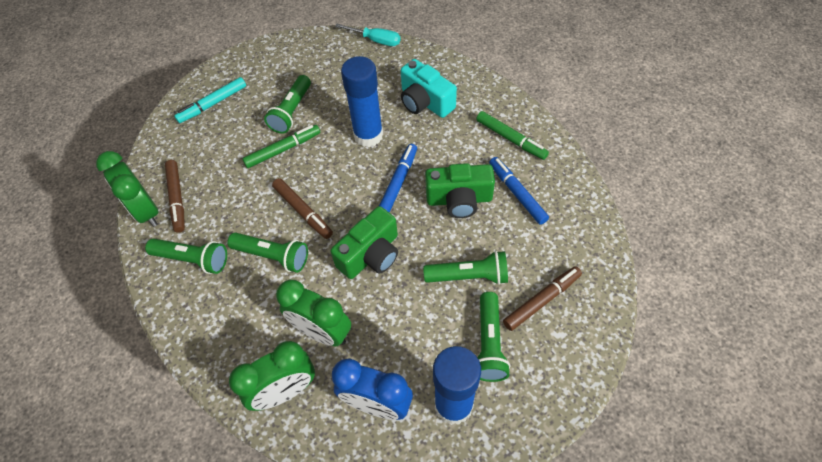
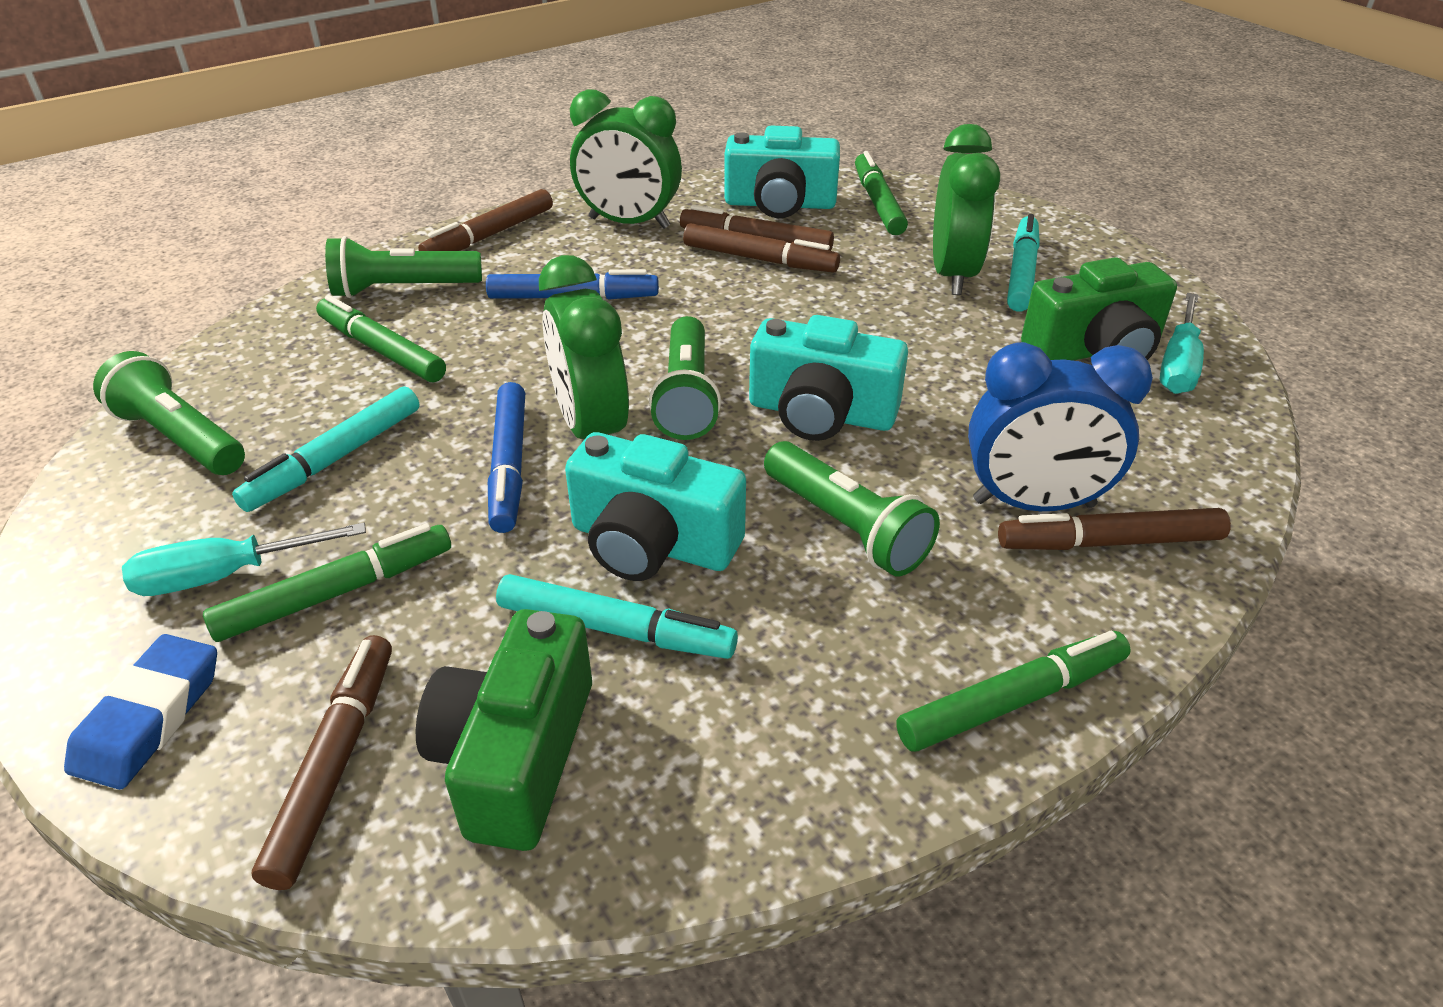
blue eraser: none = 0 -> [64,634,217,790] = 1
blue glue stick: [341,56,383,147] [433,346,481,425] = 2 -> none = 0
brown marker: [165,160,185,233] [272,178,333,239] [503,266,582,331] = 3 -> [252,635,392,890] [418,189,553,251] [680,205,834,251] [683,223,840,273] [998,508,1231,550] = 5
green flashlight: [145,239,227,274] [227,233,308,273] [264,75,311,134] [423,251,508,285] [477,292,510,382] = 5 -> [93,351,245,475] [325,236,482,298] [649,316,721,440] [764,441,940,576] = 4
green marker: [242,125,320,168] [476,111,549,160] = 2 -> [203,523,451,642] [316,295,446,382] [855,151,908,235] [896,631,1131,752] = 4
turquoise camera: [401,59,457,118] = 1 -> [565,432,746,581] [724,126,840,218] [749,315,908,441] = 3
turquoise marker: [174,77,246,123] = 1 -> [232,386,419,512] [496,574,738,659] [1007,214,1040,312] = 3
turquoise screwdriver: [335,24,400,46] = 1 -> [122,523,366,596] [1160,293,1204,394] = 2

